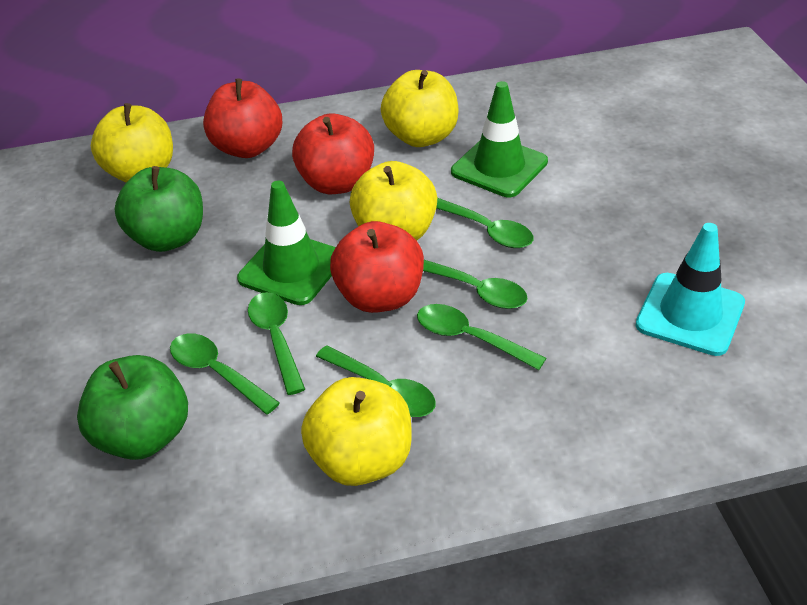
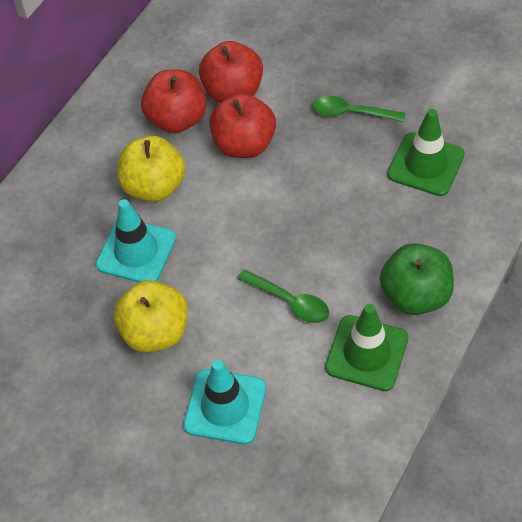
green apple: [77,355,188,460] [115,166,203,252] = 2 -> [380,243,454,315] = 1
green spoon: [170,333,280,415] [248,292,305,395] [316,345,436,417] [417,304,546,370] [423,260,528,309] [436,198,533,248] = 6 -> [237,269,329,323] [312,95,405,122] = 2
turquoise traffic cone: [635,223,745,356] = 1 -> [96,199,176,283] [183,360,266,444] = 2
yellow apple: [91,103,173,182] [301,377,412,486] [350,161,437,240] [381,70,459,147] = 4 -> [114,280,188,353] [118,136,185,202] = 2

